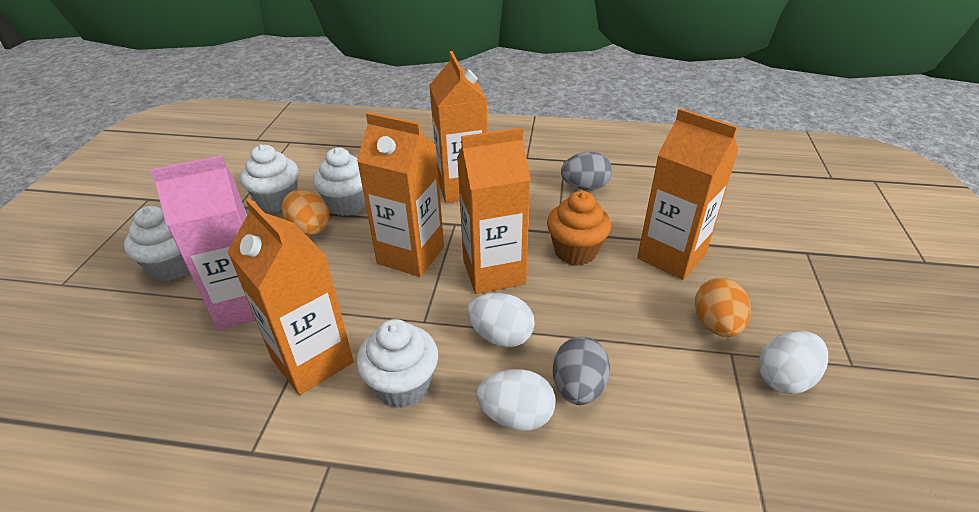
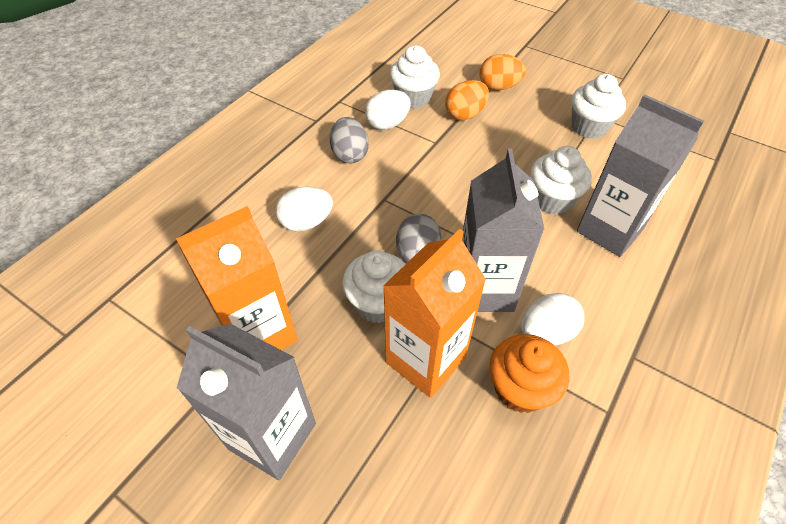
grey carton: none = 0 -> [177,324,316,480] [462,149,545,312] [577,94,704,257] = 3
orange carton: [227,198,354,395] [357,112,444,277] [429,51,487,203] [457,128,531,294] [637,108,738,280] = 5 -> [176,206,298,350] [383,229,486,398] = 2
pink carton: [150,155,256,330] = 1 -> none = 0

